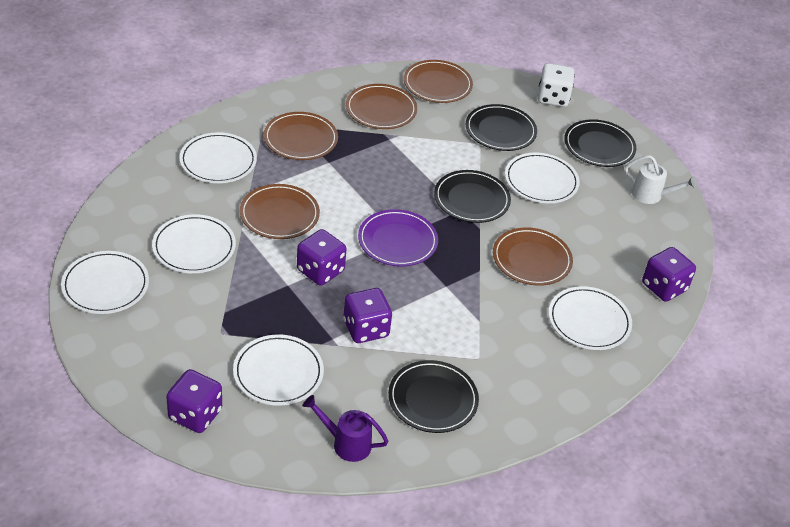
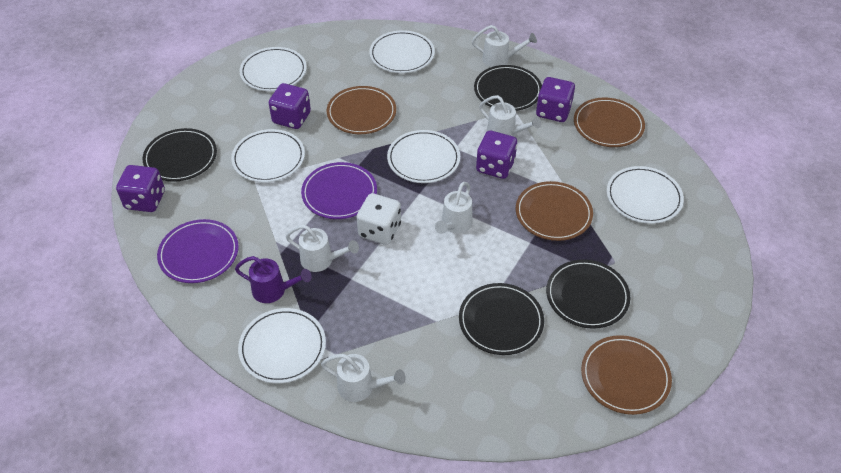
brown plate: [240,184,320,239] [264,112,338,160] [346,84,417,129] [404,60,473,103] [493,227,573,286] = 5 -> [327,86,396,134] [516,181,593,241] [574,98,645,147] [581,335,672,415] = 4
purple plate: [358,209,438,267] = 1 -> [157,219,239,283] [301,162,377,219] = 2
white watering can: [625,155,697,204] = 1 -> [286,225,359,272] [321,354,406,402] [435,182,473,234] [472,25,537,67] [479,95,541,136] = 5

